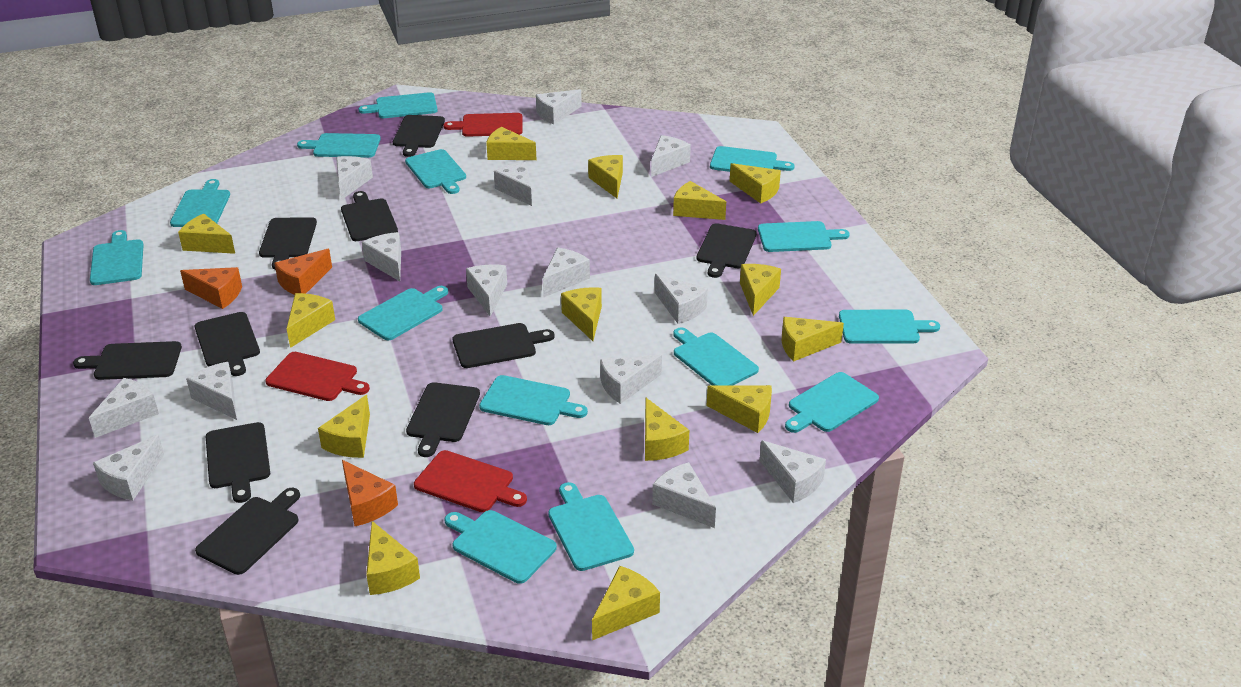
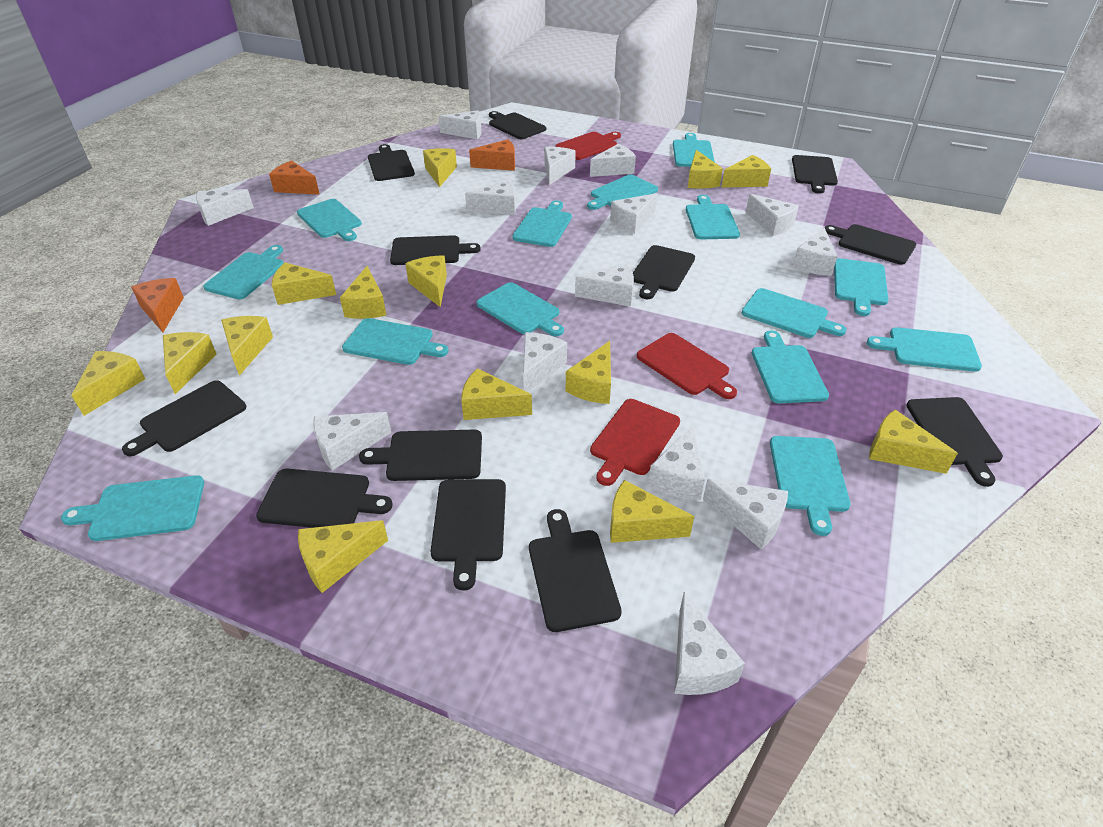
black cutting board: [73,341,182,380] [195,312,260,376] [195,488,300,575] [206,422,270,503] [259,217,317,270] [341,191,398,241] [393,115,445,157] [406,382,480,457] [453,323,555,368] [697,223,757,278] = 10 -> [122,380,246,456] [256,469,393,528] [359,430,482,481] [368,144,415,181] [390,235,481,265] [430,479,506,591] [489,111,546,139] [529,509,622,632] [633,245,695,299] [792,155,838,194] [825,224,916,265] [906,397,1003,487] = 12

